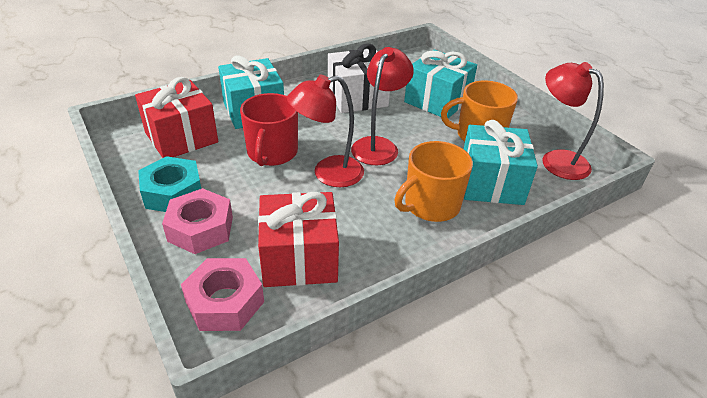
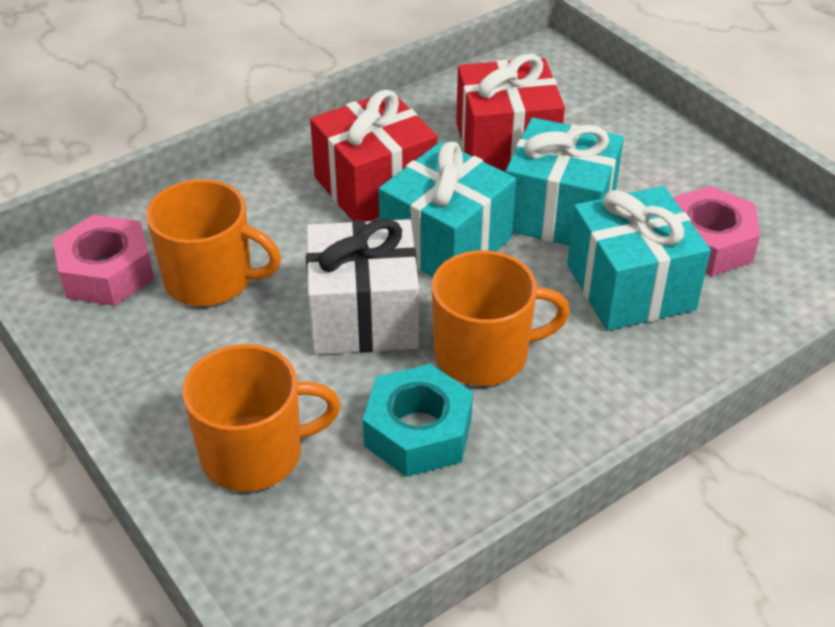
orange mug: [394,141,473,222] [441,80,518,142] = 2 -> [146,179,281,306] [182,344,341,492] [431,250,570,386] = 3
red lamp: [287,75,364,187] [351,47,414,165] [542,62,604,180] = 3 -> none = 0
red mug: [240,93,298,166] = 1 -> none = 0

